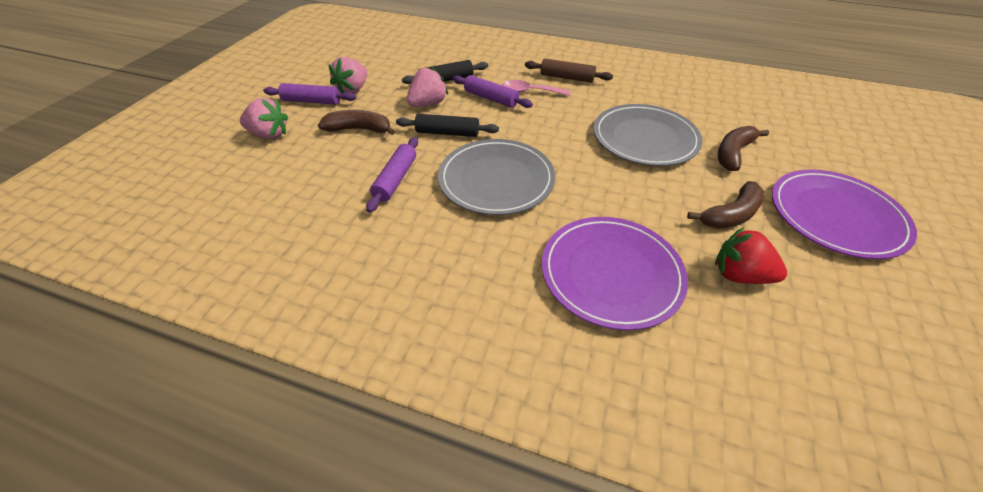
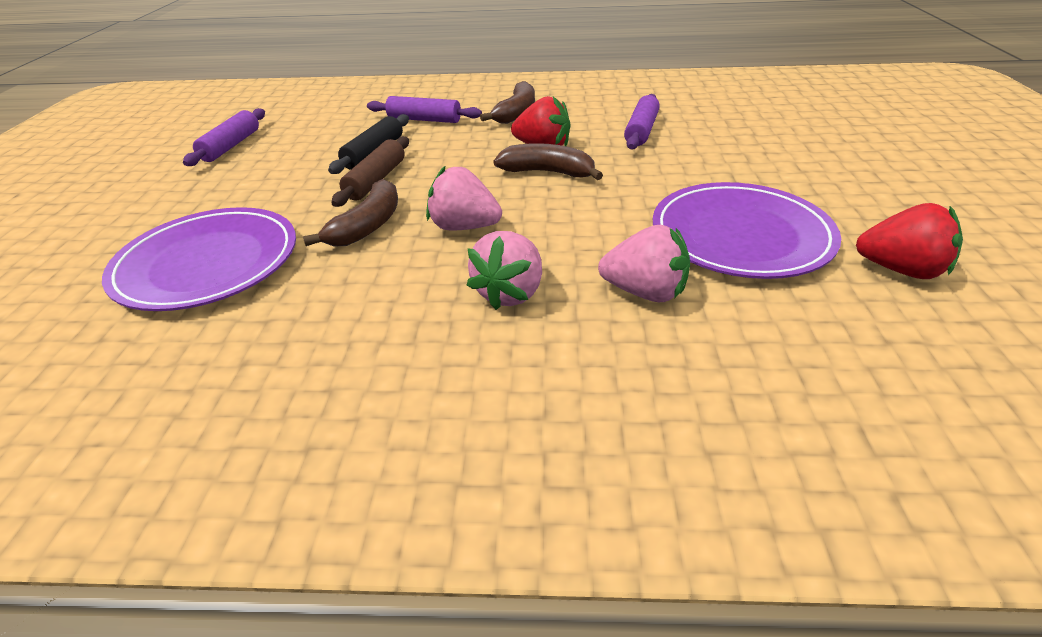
black rolling pin: [396,114,499,137] [402,60,488,84] = 2 -> [328,114,409,174] = 1
grey plate: [438,139,555,215] [593,104,702,166] = 2 -> none = 0
pink spoon: [502,80,570,96] = 1 -> none = 0
red strawberry: [715,227,787,284] = 1 -> [511,96,570,146] [856,203,963,279] = 2

